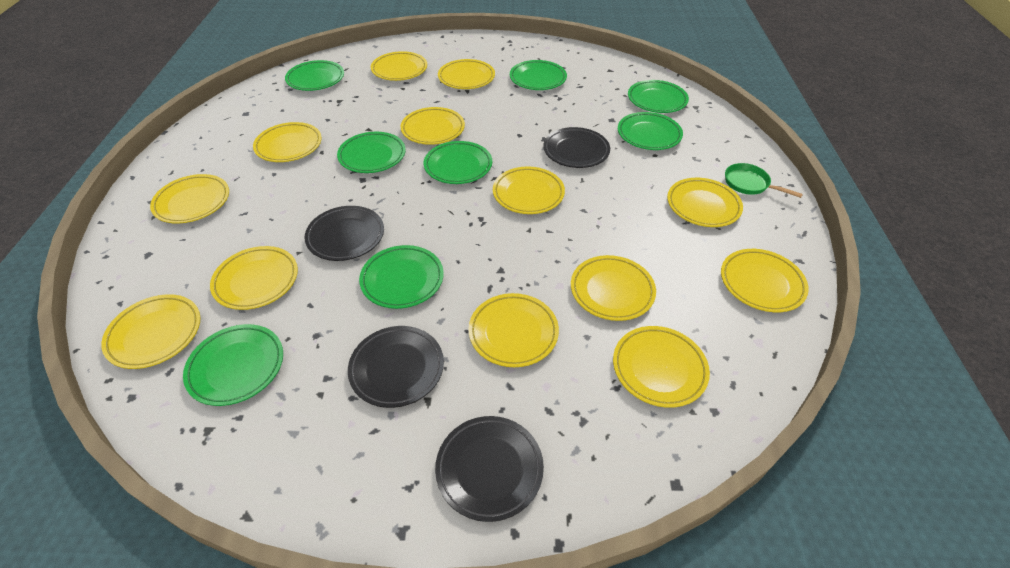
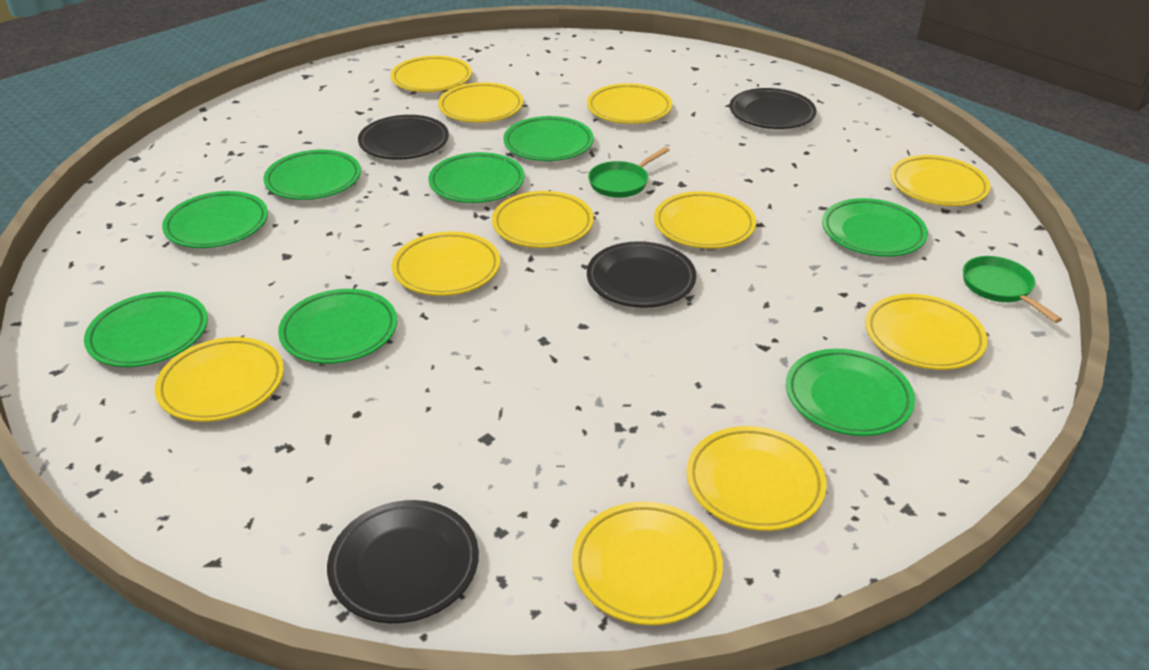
green pan: [725,163,803,198] = 1 -> [588,147,670,198] [963,256,1062,323] = 2
yellow plate: [101,294,200,369] [150,174,229,223] [210,246,298,310] [253,122,322,162] [371,51,427,81] [401,107,465,145] [438,59,495,89] [468,293,559,367] [493,166,565,214] [571,255,656,321] [613,326,710,408] [667,178,743,227] [721,249,809,312] = 13 -> [154,337,284,422] [390,56,472,92] [392,231,500,296] [438,82,523,123] [492,191,594,248] [572,502,723,625] [587,83,672,124] [654,191,756,249] [686,426,826,531] [865,294,988,370] [890,155,990,206] = 11

